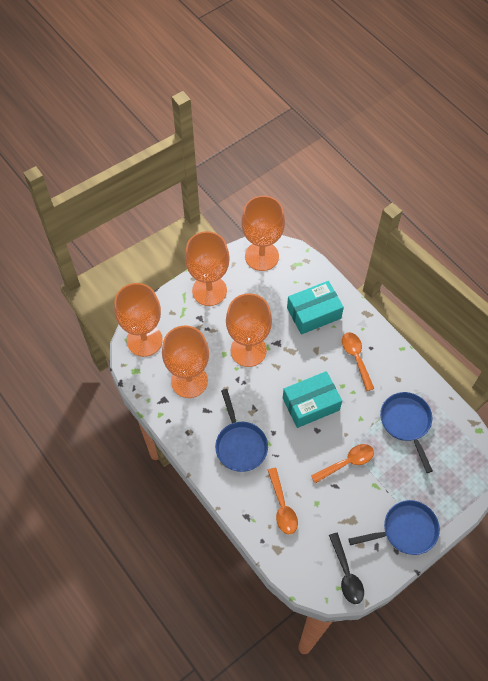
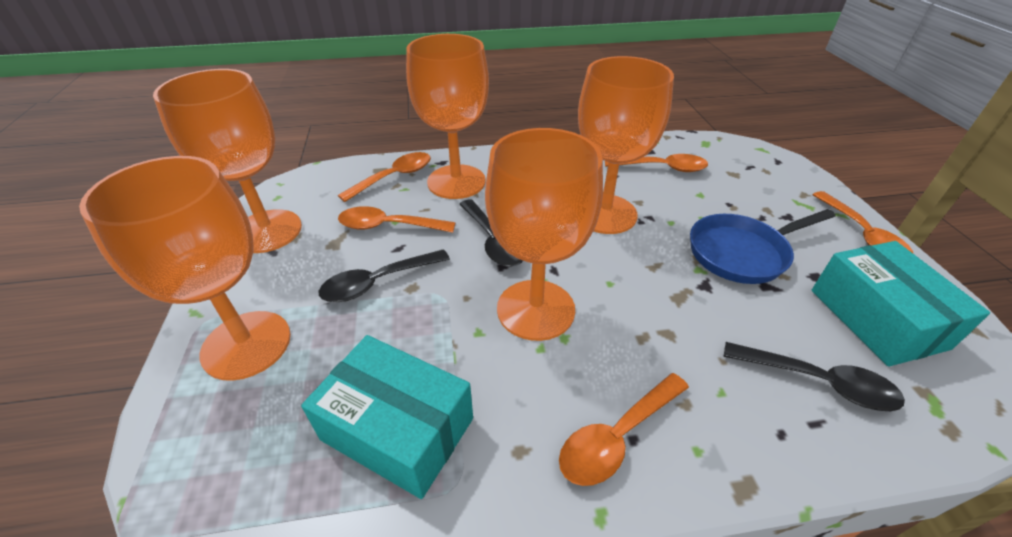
black spoon: [329,533,364,604] = 1 -> [319,249,450,302] [460,199,523,267] [723,342,905,411] = 3
blue pan: [215,389,268,472] [348,500,440,555] [380,392,433,473] = 3 -> [690,209,835,284] = 1
orange spoon: [268,468,298,534] [311,444,374,484] [342,332,374,391] = 3 -> [338,152,431,202] [338,206,456,233] [559,373,689,486] [605,154,708,172] [812,191,913,253] = 5

